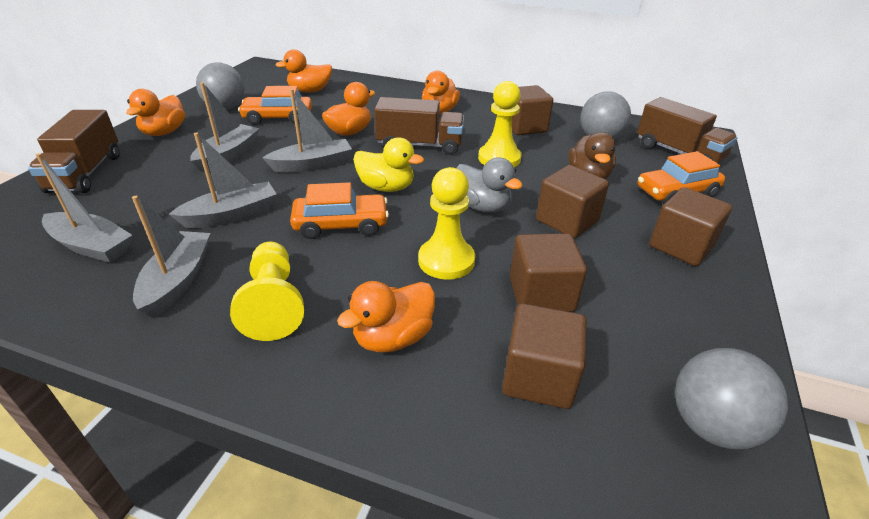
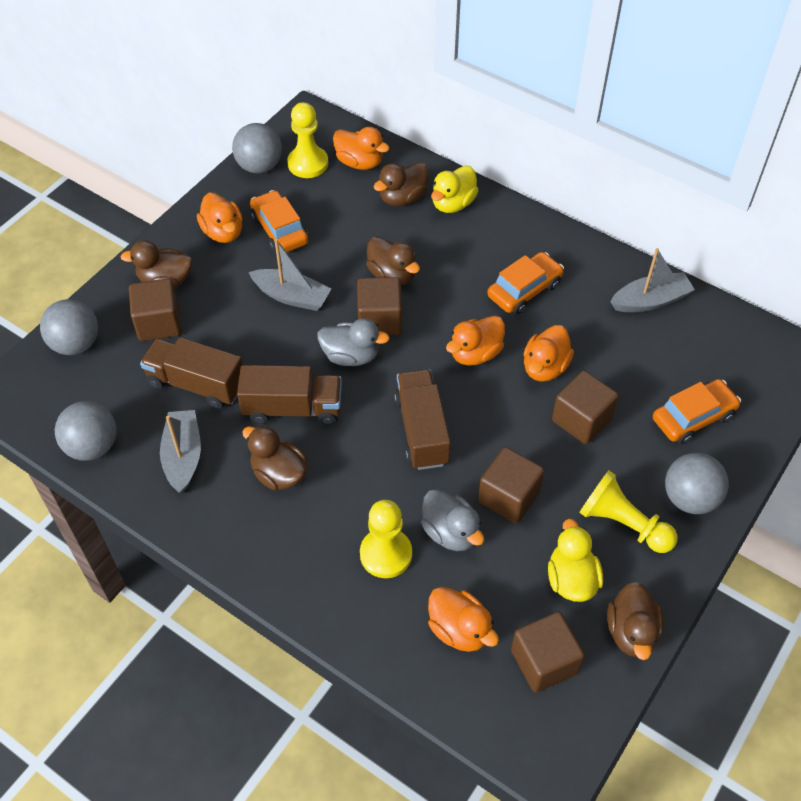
brown duck: [568,132,616,179] = 1 -> [120,240,193,287] [242,425,307,490] [366,236,420,285] [374,162,428,206] [607,582,664,660] = 5
grey ball: [196,63,245,110] [580,92,631,139] [675,348,788,449] = 3 -> [40,299,98,355] [55,401,117,461] [232,123,282,173] [665,453,729,514] = 4
grey boat: [36,153,132,263] [132,196,210,318] [169,132,277,228] [190,82,260,172] [263,89,352,172] = 5 -> [160,410,201,494] [248,239,331,311] [610,248,695,312] = 3
grey duck: [456,157,523,212] = 1 -> [317,318,390,366] [421,489,484,551] = 2
yellow duck: [353,137,424,192] = 1 -> [431,166,479,213] [548,519,603,602] = 2

